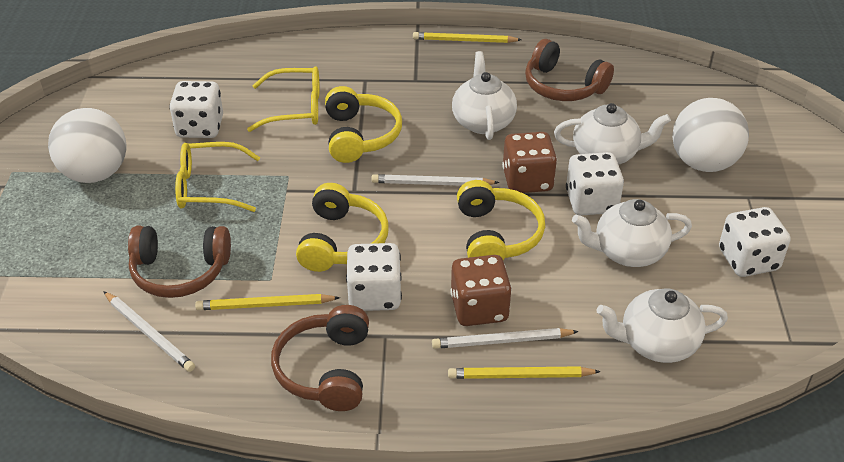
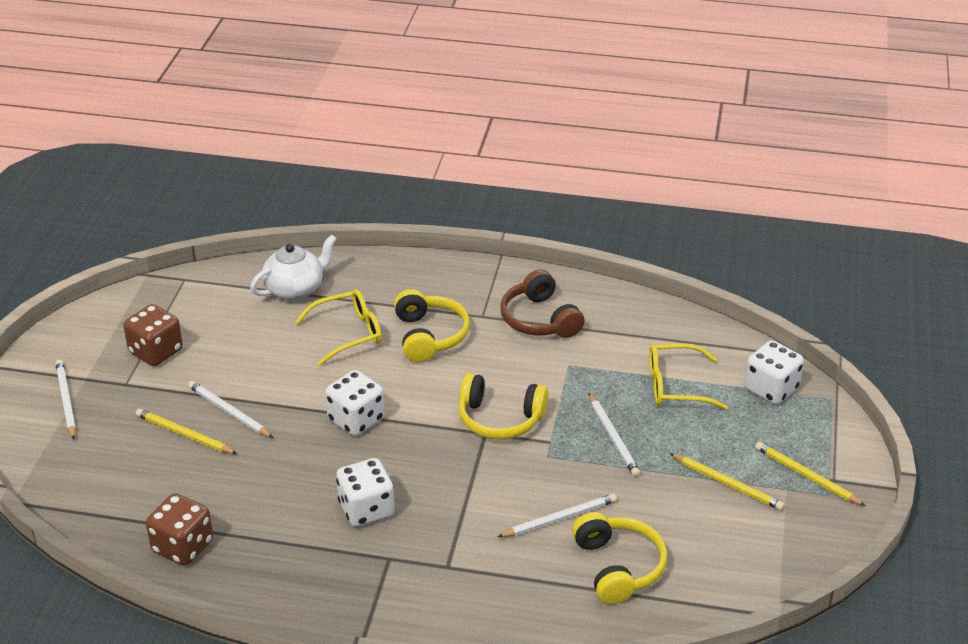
brown headphones: [128,226,231,298] [271,305,369,411] [525,39,614,101] = 3 -> [500,270,584,338] = 1
white ball: [48,108,126,183] [672,98,749,172] = 2 -> none = 0
white dice: [169,81,223,138] [346,243,402,311] [566,152,624,216] [719,207,791,277] = 4 -> [325,370,385,436] [336,458,395,527] [744,340,804,405] = 3
white pencil: [103,291,195,372] [371,174,499,186] [432,328,579,349] = 3 -> [55,360,76,440] [188,381,273,438] [498,494,617,537] [589,394,640,477] = 4
white teapot: [452,51,517,140] [554,103,671,165] [572,199,692,267] [596,288,728,363] = 4 -> [250,235,337,301] = 1

